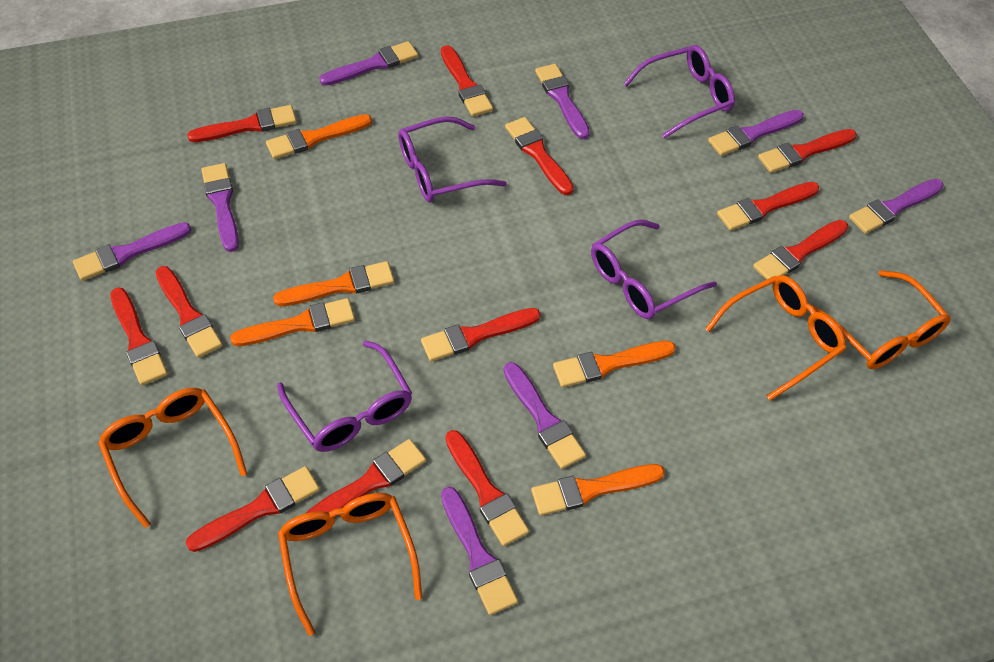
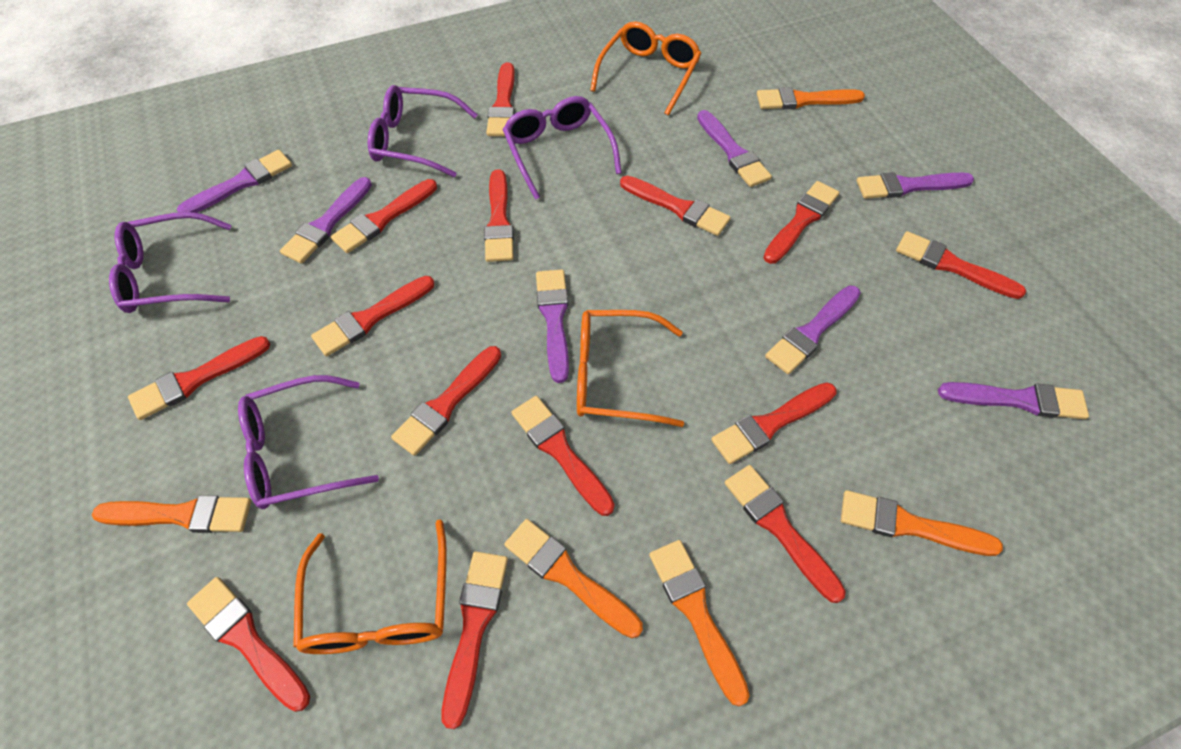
orange glasses: [98,388,247,528] [278,493,422,636] [705,275,846,400] [813,270,951,369] = 4 -> [293,519,447,654] [577,310,684,427] [590,21,702,116] = 3
purple brush: [73,222,191,281] [201,163,239,252] [319,41,418,86] [441,487,518,615] [504,362,586,469] [535,64,590,139] [708,110,804,156] [849,179,944,234] = 8 -> [177,150,292,213] [280,177,372,264] [536,269,569,383] [697,110,772,187] [765,285,861,374] [857,172,974,199] [938,382,1089,419] = 7
red brush: [110,287,168,385] [156,266,222,358] [186,466,320,552] [187,105,297,142] [305,439,426,517] [421,308,541,361] [441,45,493,117] [445,430,529,546] [505,117,574,195] [717,182,819,231] [753,220,848,280] [758,129,857,173] = 12 -> [128,336,270,420] [187,577,310,712] [311,276,435,356] [331,179,437,253] [391,346,501,456] [441,552,508,729] [484,169,514,262] [486,62,515,136] [511,396,615,516] [620,176,731,236] [711,382,837,464] [725,465,846,603] [763,181,839,264] [896,231,1026,299] = 14

